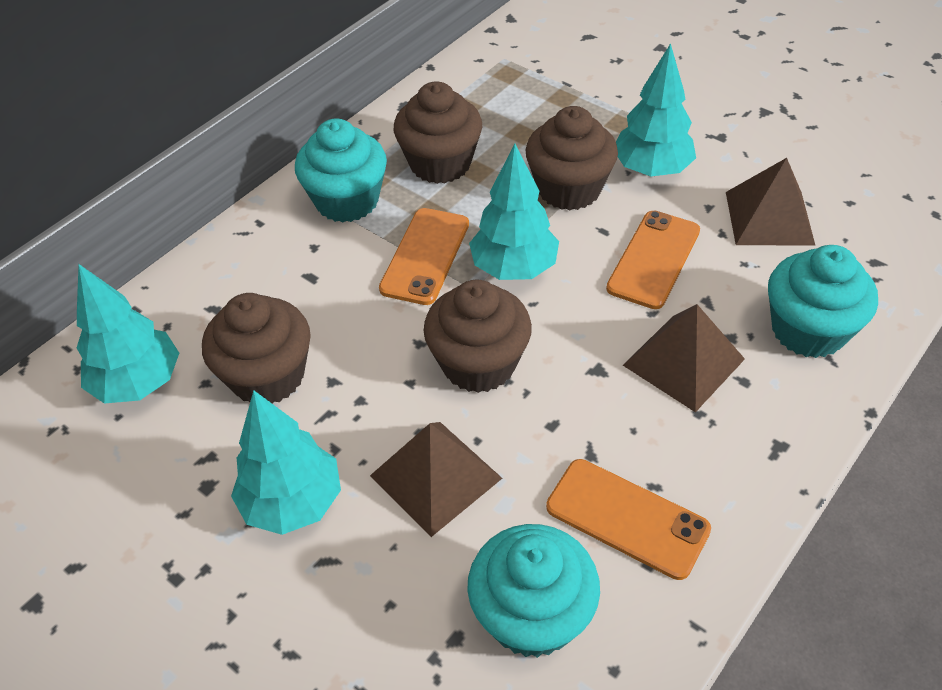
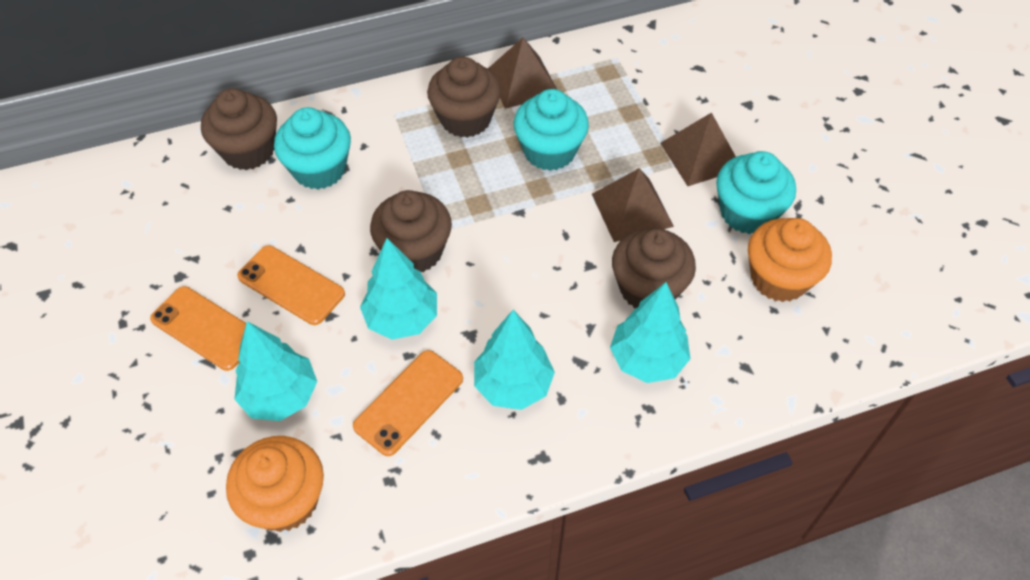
orange cupcake: none = 0 -> [226,436,324,532] [748,218,832,302] = 2

